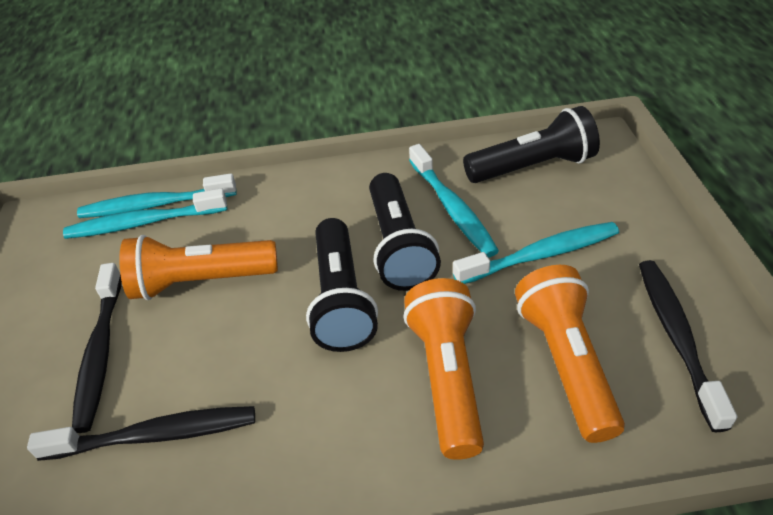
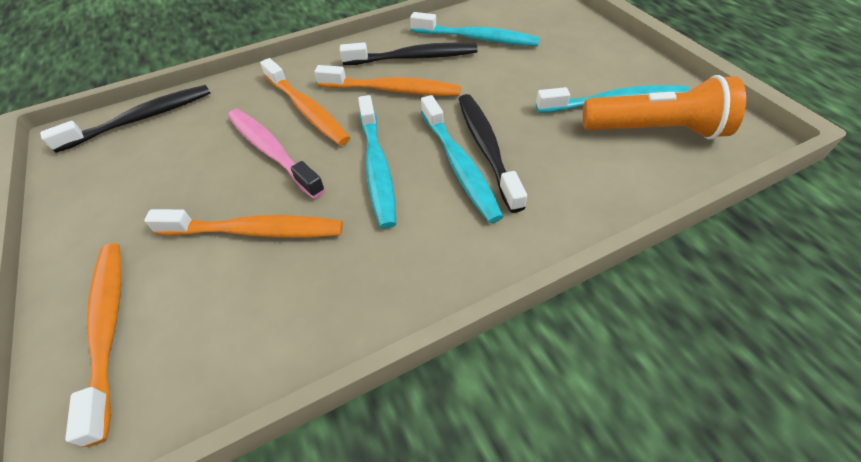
black flashlight: [306,218,378,352] [369,173,441,291] [463,106,600,183] = 3 -> none = 0
orange flashlight: [119,235,278,300] [403,278,484,460] [515,265,625,443] = 3 -> [583,75,746,140] = 1
orange toothbrush: none = 0 -> [65,243,121,447] [144,209,343,238] [260,58,350,146] [315,65,461,96] = 4
pink toothbrush: none = 0 -> [228,109,325,199] = 1

